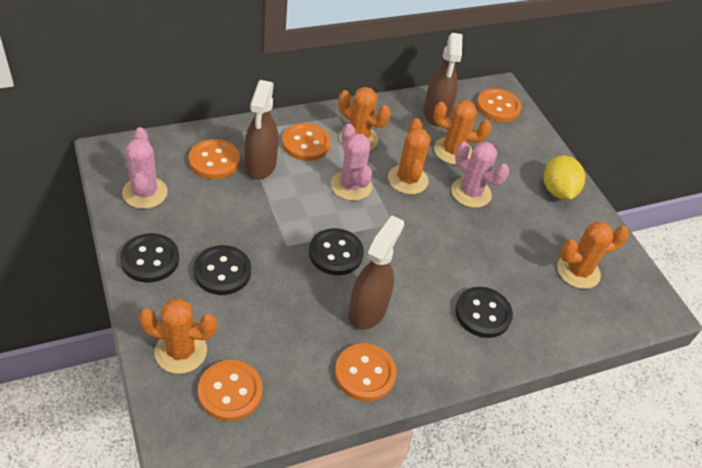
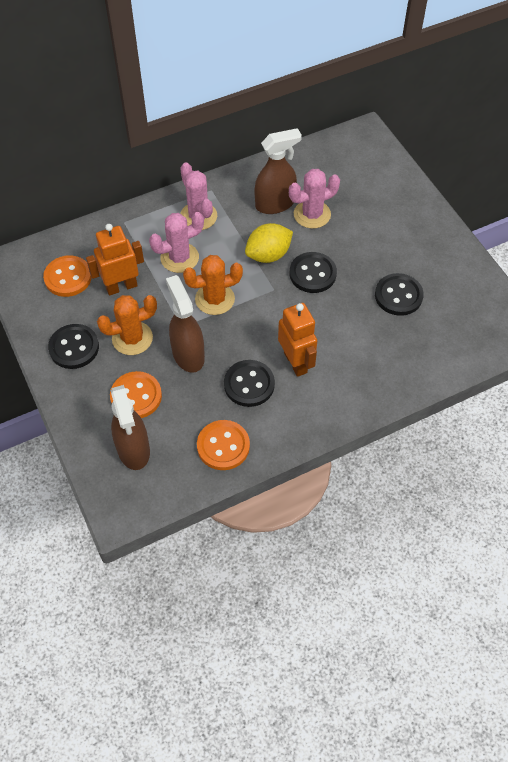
orange button: [189,139,240,179] [198,360,263,421] [282,123,331,161] [335,343,397,401] [477,88,522,122] = 5 -> [43,255,92,297] [110,371,162,418] [197,420,250,470] = 3
orange cactus: [139,298,217,374] [338,87,391,151] [388,118,430,194] [433,100,492,165] [557,221,629,289] = 5 -> [97,295,157,355] [183,255,243,315] = 2
orange robot: none = 0 -> [86,224,144,296] [278,303,317,377] = 2

